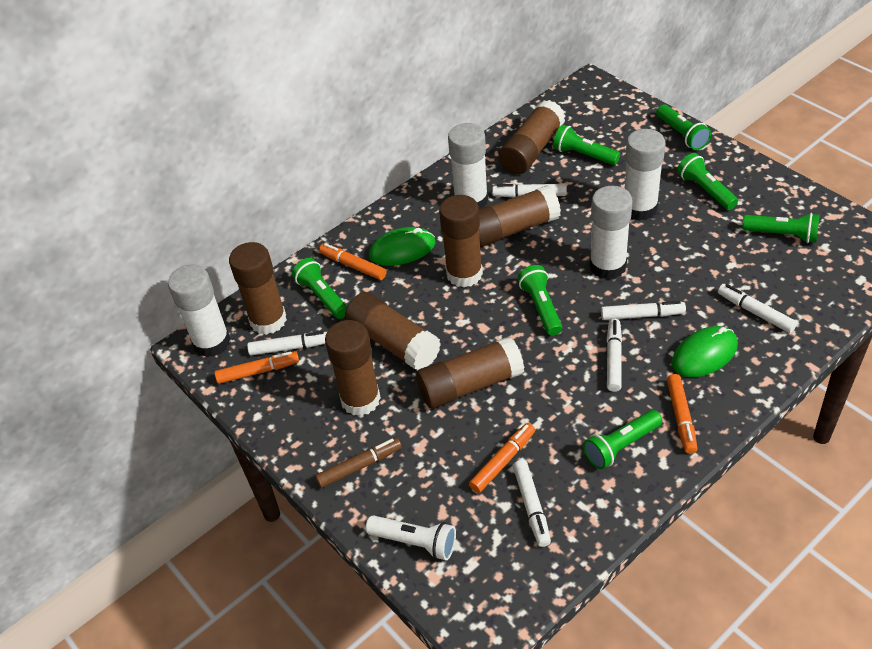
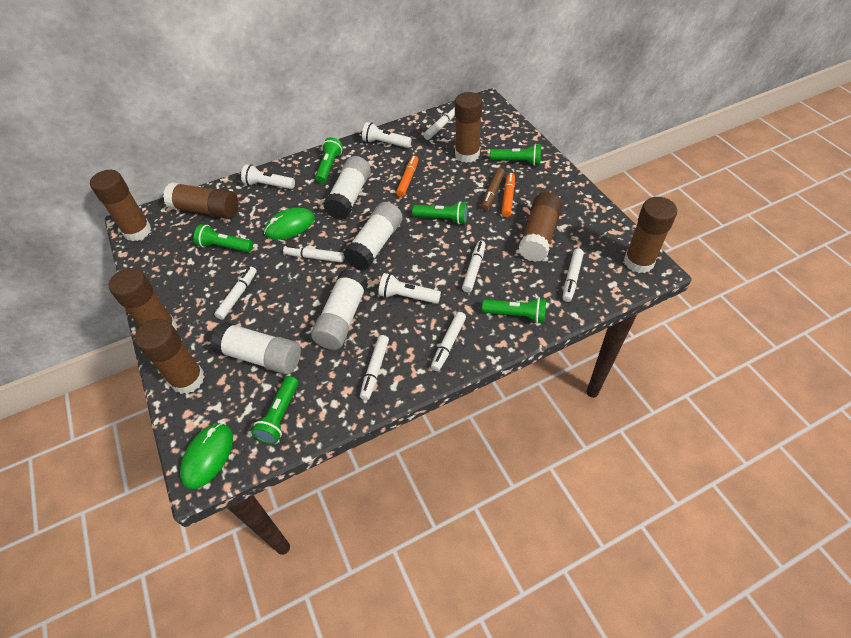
green flashlight: [292,258,347,319] [518,265,562,336] [553,125,620,165] [583,410,662,469] [656,105,711,150] [677,153,738,210] [742,213,820,243] = 7 -> [194,224,253,252] [251,376,298,444] [315,137,343,183] [412,201,468,224] [482,297,546,323] [490,144,541,166] = 6
orange marker: [215,351,299,384] [319,243,387,280] [469,423,535,493] [667,374,698,454] = 4 -> [396,156,419,197] [501,173,515,217] = 2
white flashlight: [366,515,456,560] = 1 -> [241,164,295,189] [362,122,411,148] [378,273,441,304] = 3
white marker: [247,331,327,356] [492,184,567,197] [513,460,551,547] [601,301,686,320] [607,319,622,392] [718,284,797,333] = 6 -> [214,267,257,320] [283,245,344,262] [360,335,389,400] [423,107,455,140] [431,312,466,371] [462,240,486,292] [562,249,584,302] = 7

